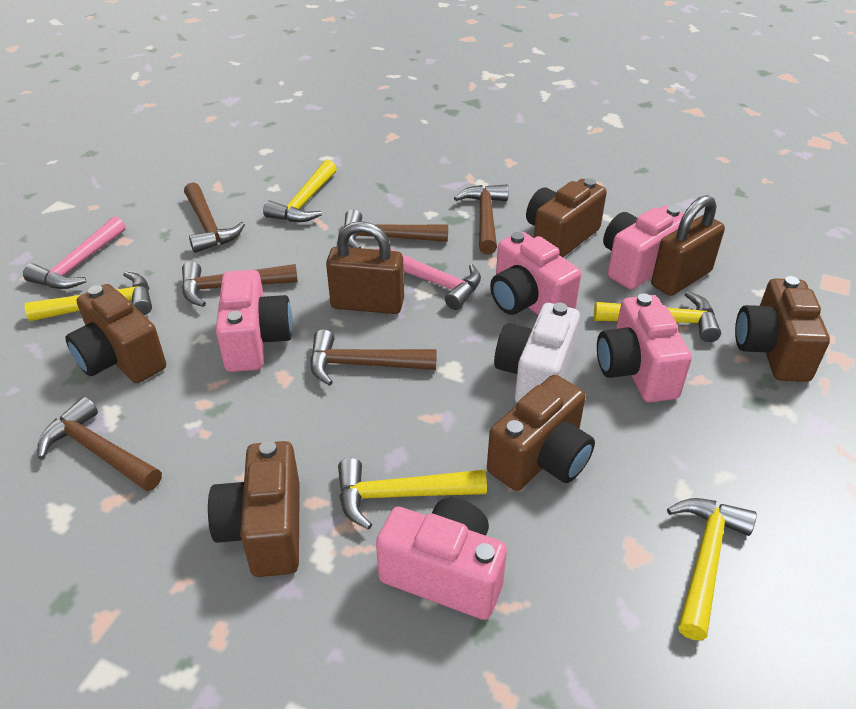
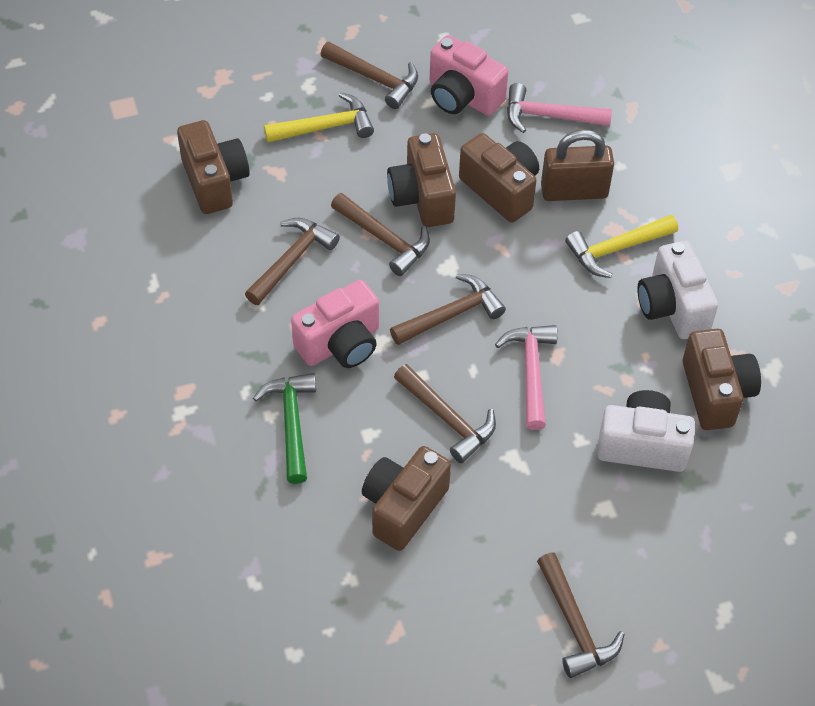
brown padlock: [326,221,404,314] [651,195,725,296] = 2 -> [541,130,614,201] = 1
green hammer: none = 0 -> [253,373,316,484] = 1
pink camera: [216,270,293,372] [376,498,507,620] [490,232,581,315] [597,293,692,402] [603,205,684,290] = 5 -> [291,280,379,368] [429,35,509,116] = 2
white camera: [494,302,580,403] = 1 -> [597,390,695,472] [637,241,718,339] = 2
yellow hammer: [25,271,152,322] [263,160,337,222] [338,458,487,530] [594,291,721,342] [667,498,757,640] = 5 -> [264,92,374,142] [565,215,678,278] = 2

